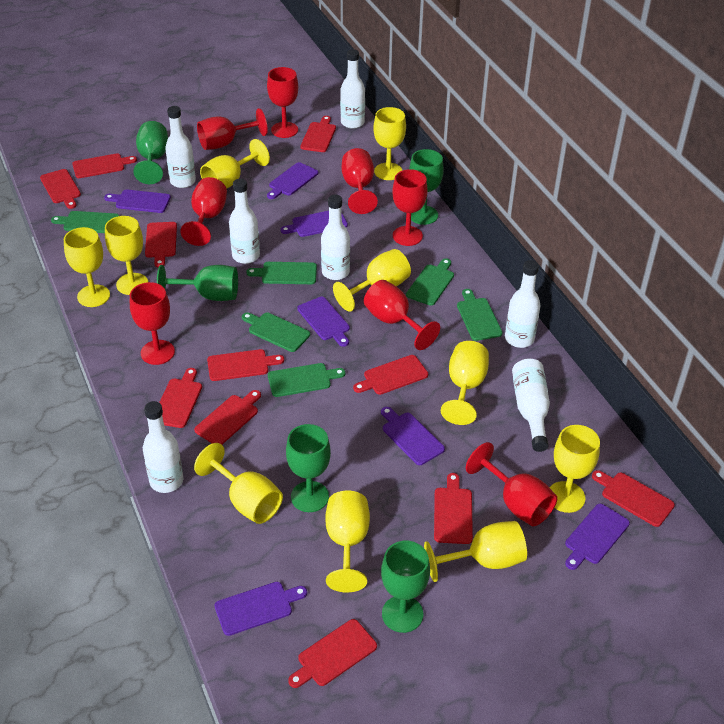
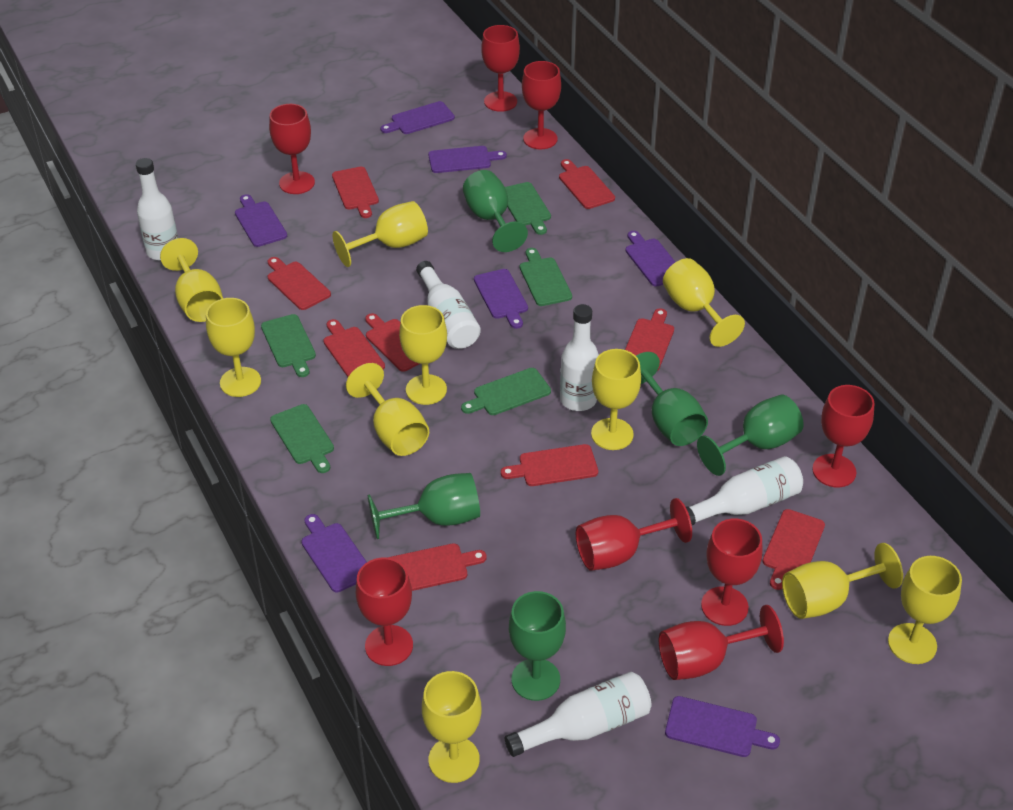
green cutting board: [51,211,119,233] [242,313,310,352] [246,262,317,284] [268,363,345,397] [406,258,454,306] [457,289,503,341] = 6 -> [261,314,316,377] [270,404,334,473] [461,368,551,415] [505,182,551,235] [520,248,572,306] = 5
red cutting board: [40,169,81,209] [72,154,137,178] [145,222,177,267] [159,368,202,428] [194,390,261,445] [207,349,284,381] [288,619,377,688] [300,116,336,152] [353,355,428,395] [434,473,473,544] [592,470,675,527] = 11 -> [268,257,331,310] [323,319,385,377] [332,167,379,218] [365,313,419,372] [387,543,487,591] [501,444,598,486] [559,159,615,209] [625,308,674,371] [762,509,825,590] = 9
white bottle: [143,401,183,493] [165,106,196,188] [229,179,260,264] [321,195,350,280] [340,49,365,129] [505,260,540,348] [512,359,550,452] = 7 -> [136,158,178,261] [416,261,481,349] [505,672,652,757] [560,304,599,411] [686,456,803,525] = 5

